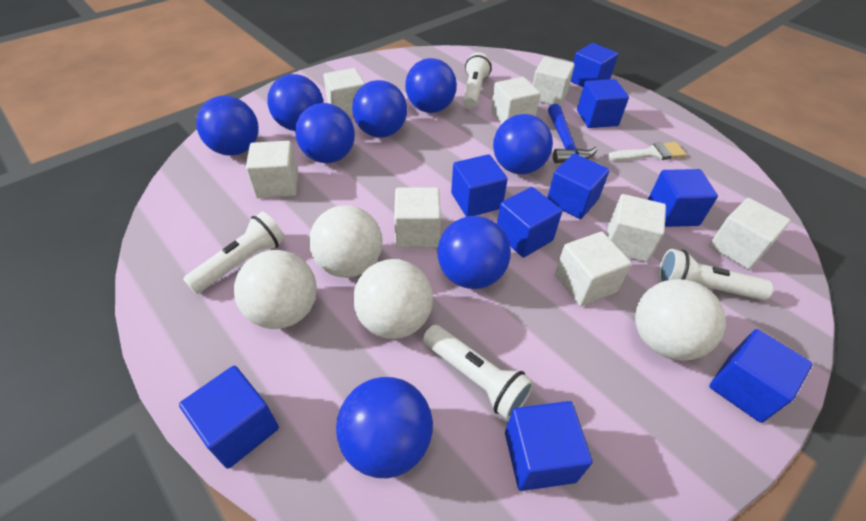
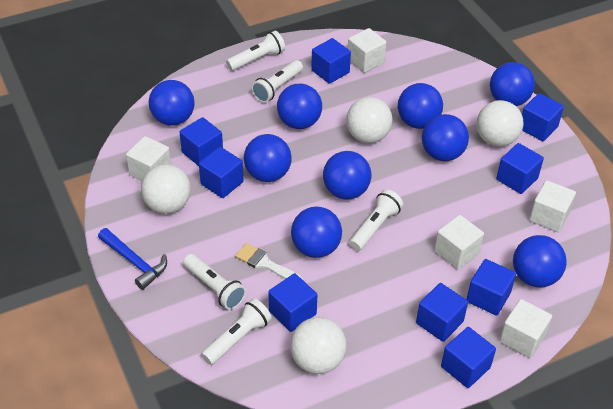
blue ball: [196,96,259,156] [267,74,324,131] [295,103,355,163] [336,377,433,478] [352,80,407,138] [405,58,457,113] [438,216,511,289] [493,114,553,174] = 8 -> [149,80,195,126] [244,134,292,182] [277,84,322,129] [291,207,342,258] [323,151,372,200] [398,83,443,129] [422,114,469,161] [490,62,535,106] [513,235,567,288] = 9
white cube: [246,141,298,198] [323,68,365,117] [394,187,441,248] [491,77,540,124] [533,57,575,106] [555,232,632,306] [607,194,666,262] [709,198,791,270] = 8 -> [126,136,171,181] [348,28,387,73] [434,215,484,270] [499,299,552,358] [529,180,576,232] = 5
white flashlight: [183,212,285,294] [423,325,534,420] [463,52,491,109] [658,249,774,300] = 4 -> [183,254,246,310] [201,298,272,365] [226,31,285,71] [251,60,303,103] [349,189,403,251] = 5

